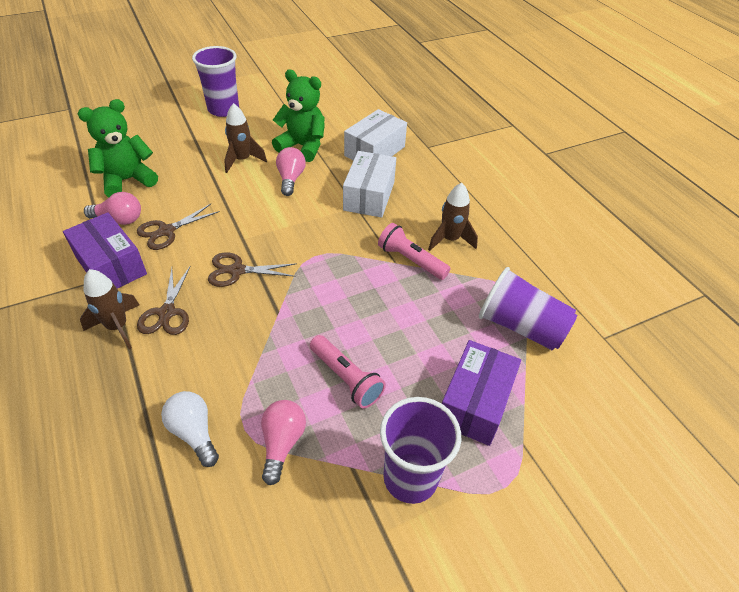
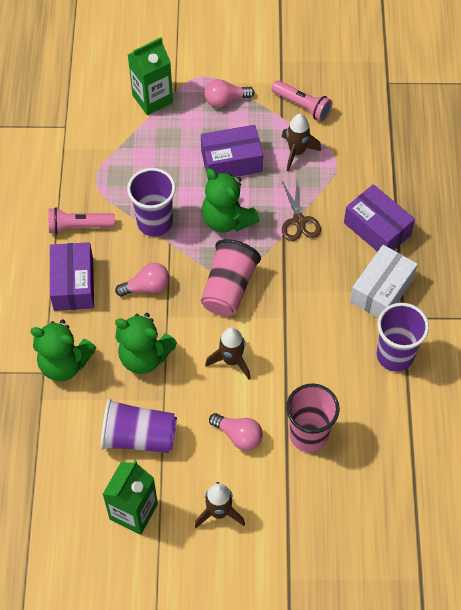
brown scissors: [137,204,220,250] [137,267,190,335] [208,252,297,287] = 3 -> [282,181,321,241] = 1
green carton: none = 0 -> [102,460,158,535] [128,37,173,115] = 2
green teddy bear: [78,99,158,197] [272,69,325,162] = 2 -> [30,319,96,381] [115,313,177,374] [202,168,259,233] = 3
pink cup: none = 0 -> [201,239,261,316] [286,384,340,452] = 2
purple box: [63,212,147,289] [442,340,521,446] = 2 -> [50,242,94,311] [201,125,263,180] [344,184,415,252] = 3
white box: [343,151,396,218] [344,109,407,161] = 2 -> [350,245,418,318] = 1
white light bulb: [161,391,219,467] = 1 -> none = 0

